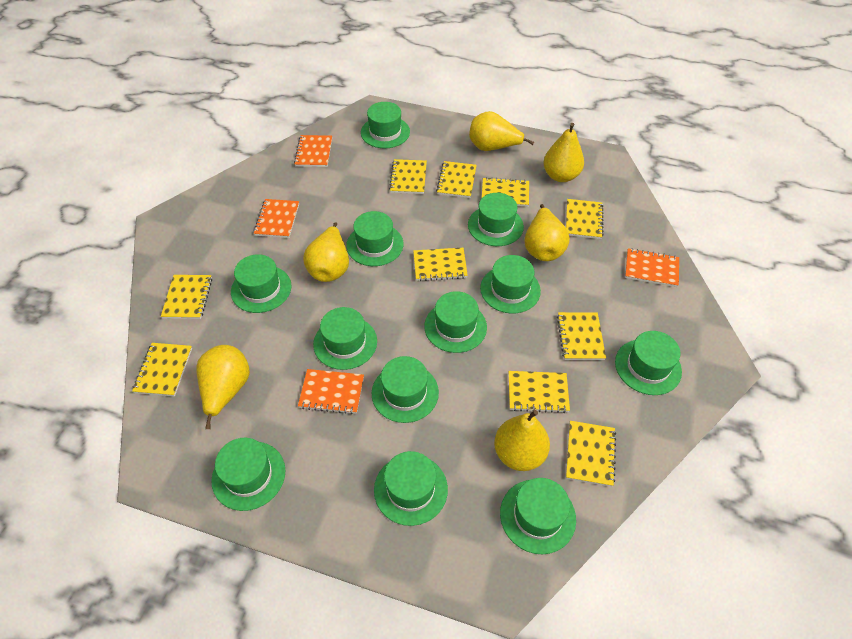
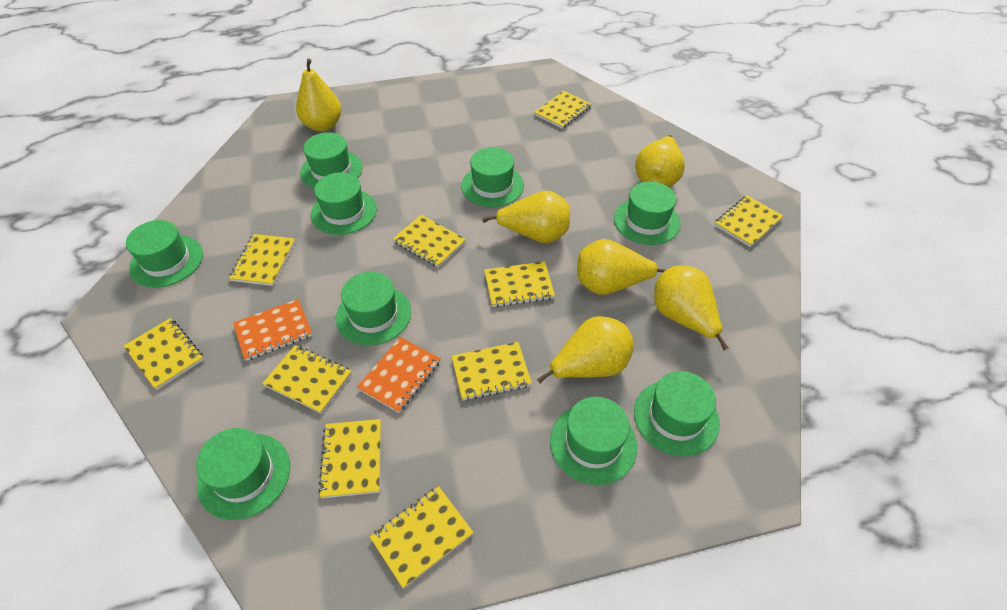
green hat: [211,438,285,511] [231,254,292,313] [313,307,377,370] [346,211,403,266] [361,102,410,148] [372,356,439,423] [374,451,448,526] [424,291,487,353] [468,193,524,246] [480,255,541,314] [500,478,576,555] [615,331,682,395] = 12 -> [126,220,203,288] [196,428,290,520] [300,133,362,188] [311,172,377,235] [336,272,411,345] [461,148,524,207] [550,397,637,485] [614,182,681,245] [634,371,720,457] = 9
orange notebook: [253,199,299,238] [294,135,332,167] [298,369,364,414] [625,248,679,287] = 4 -> [233,299,312,361] [357,337,441,413] = 2

